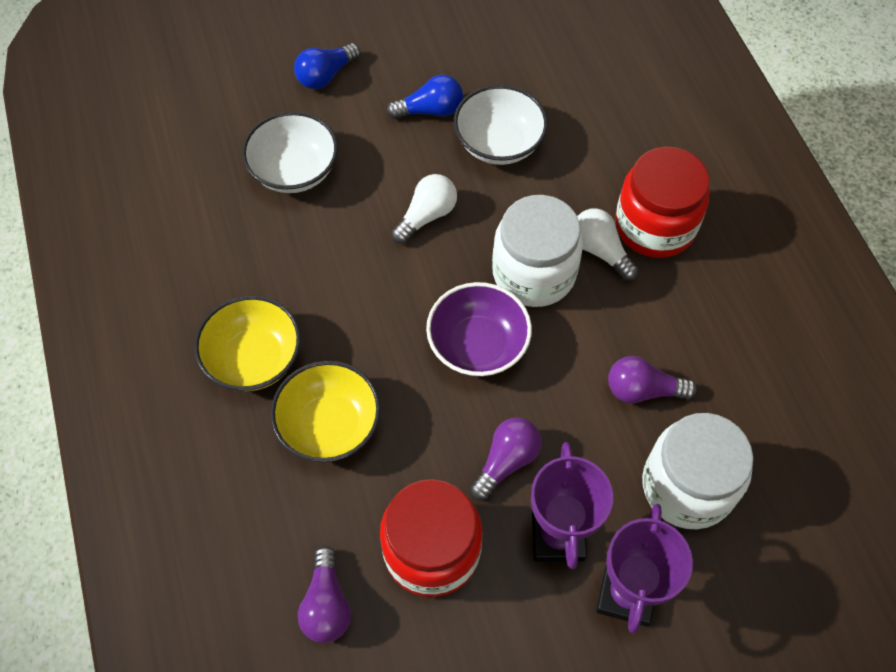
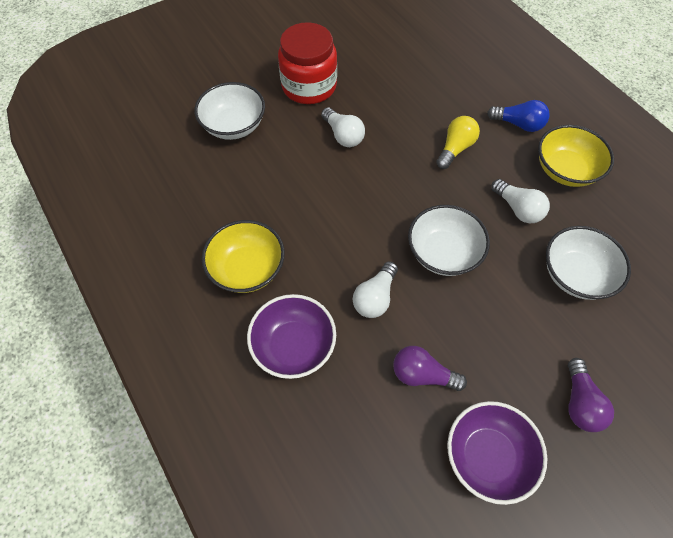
blue light bulb: [294,43,360,89] [386,75,463,119] = 2 -> [487,100,550,132] = 1
purple bowl: [426,282,532,377] = 1 -> [247,294,336,379] [447,401,547,505] = 2
purple light bulb: [298,546,351,643] [470,418,542,500] [608,356,697,403] = 3 -> [393,346,467,391] [568,358,614,432] = 2
purple trophy: [531,442,613,569] [596,504,693,634] = 2 -> none = 0
red jar: [380,479,482,597] [615,147,710,258] = 2 -> [278,22,337,104] = 1
white bowl: [242,112,338,193] [454,85,548,165] = 2 -> [194,82,265,140] [408,205,490,276] [546,226,631,300] = 3
white jar: [492,195,583,307] [642,413,753,529] = 2 -> none = 0
white light bulb: [391,174,457,244] [577,208,639,281] = 2 -> [321,107,365,147] [353,261,398,318] [491,179,550,223] = 3
yellow light bulb: none = 0 -> [436,116,480,169] = 1

